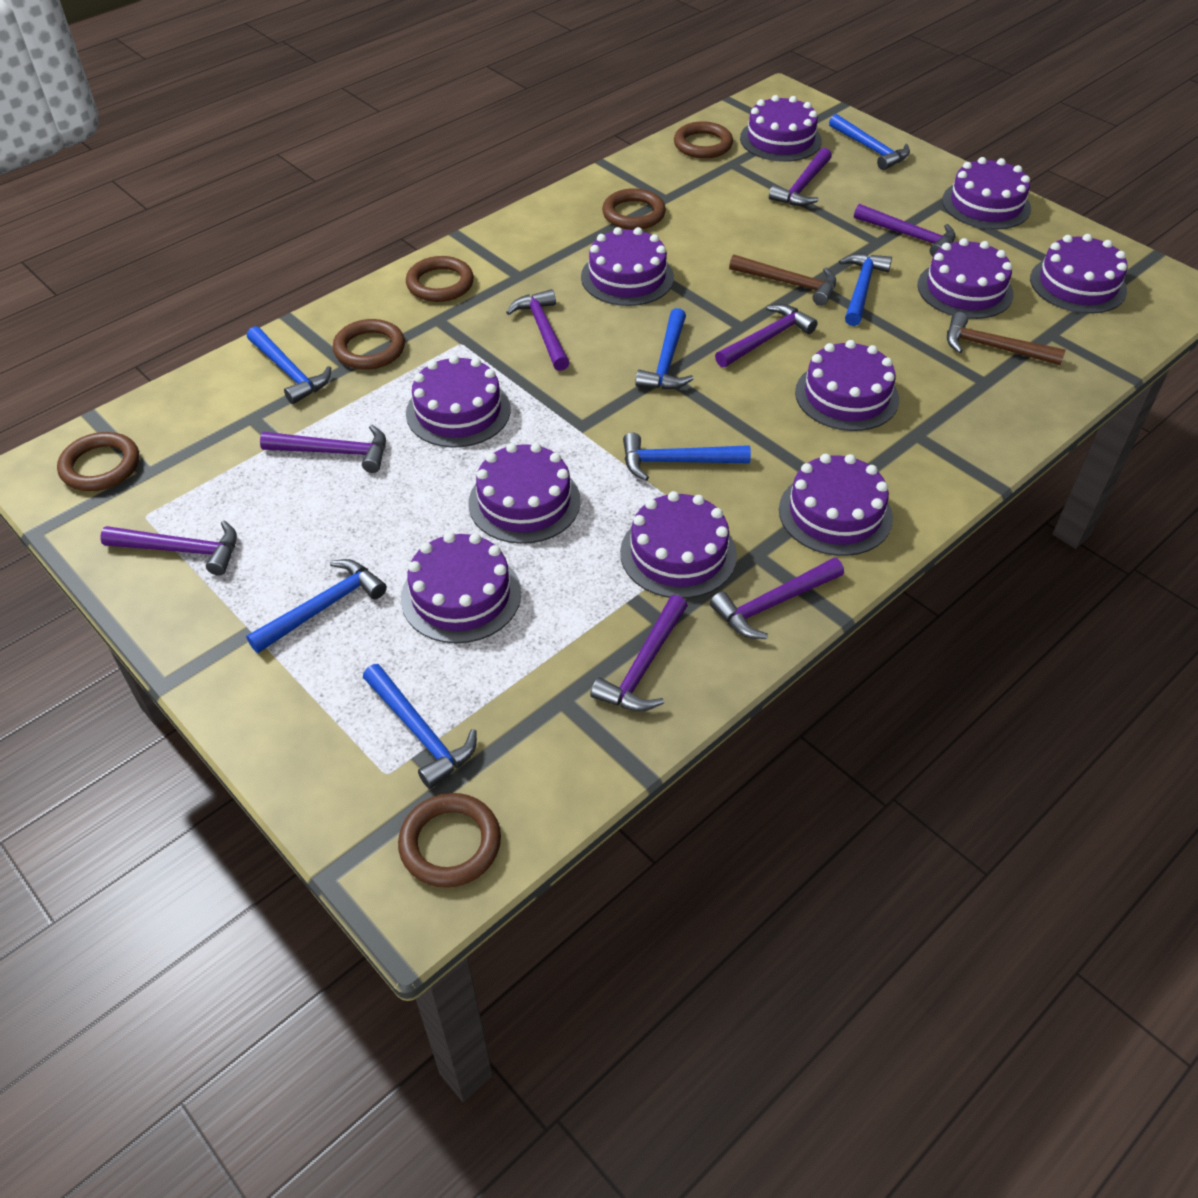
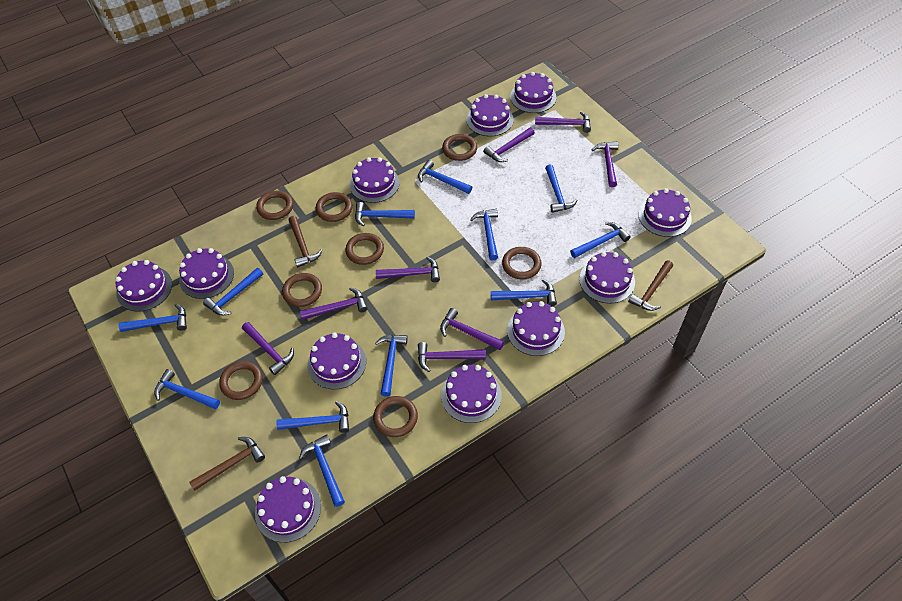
blue hammer: [246,559,387,653] [247,326,331,404] [363,664,477,789] [623,432,751,481] [635,308,694,390] [829,114,910,170] [839,253,892,326] = 7 -> [119,304,187,332] [154,369,220,409] [203,268,263,316] [276,401,349,433] [299,434,345,507] [355,202,415,226] [375,335,408,397] [418,160,472,194] [470,209,498,261] [491,279,557,306] [545,164,577,213] [570,222,631,258] = 12
brown hammer: [729,254,836,306] [947,312,1066,365] = 2 -> [189,437,265,491] [289,216,322,267] [628,260,673,311] = 3
brown ring: [57,432,139,491] [333,319,405,370] [398,793,501,888] [406,256,474,302] [602,188,666,230] [674,121,733,159] = 6 -> [219,361,263,400] [256,191,293,220] [282,273,322,307] [316,192,353,222] [345,233,384,265] [373,396,418,437] [442,134,477,161] [502,247,541,279] = 8

